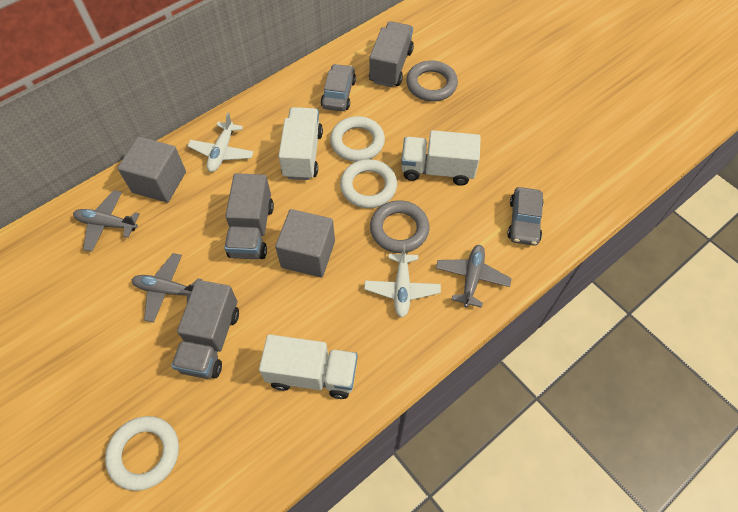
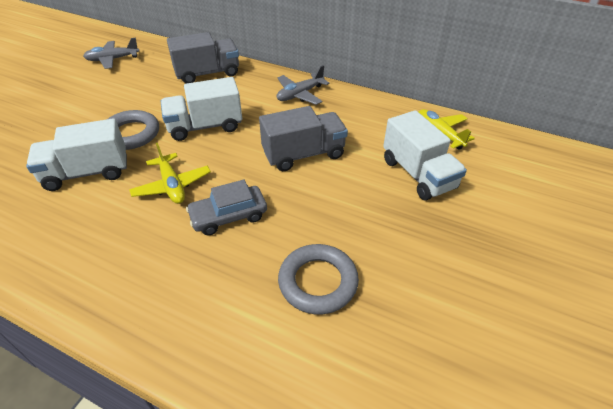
grey car: [321,64,356,111] [507,187,544,246] = 2 -> [186,180,267,236] = 1
grey cube: [117,137,186,203] [275,209,335,277] = 2 -> none = 0
grey plane: [73,190,140,252] [132,253,202,323] [436,245,512,308] = 3 -> [83,38,139,69] [277,65,330,105] = 2
grey truck: [171,280,239,379] [224,173,274,259] [369,21,414,87] = 3 -> [167,32,239,84] [259,106,348,171] = 2
white plane: [188,113,254,172] [364,244,441,318] = 2 -> none = 0
white ring: [105,416,179,491] [330,116,385,162] [340,159,397,208] = 3 -> none = 0
yellow plane: none = 0 -> [129,143,211,204] [419,109,475,150] = 2

